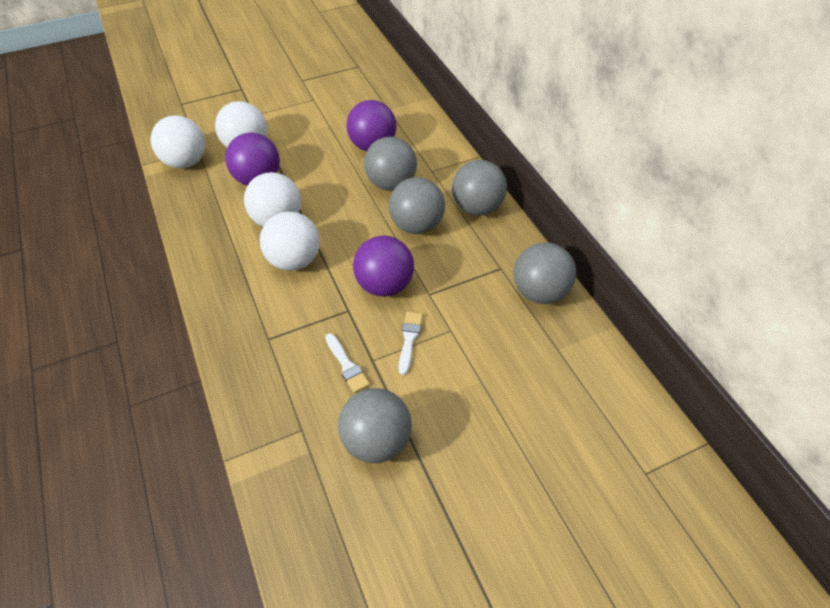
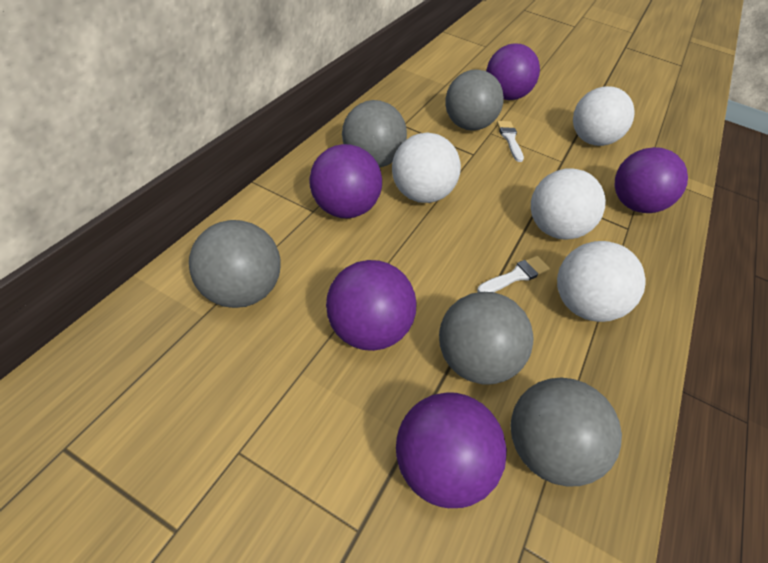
purple ball: [225,133,280,186] [347,100,396,151] [353,236,414,297] = 3 -> [309,144,382,218] [326,260,417,351] [396,392,507,508] [486,44,540,100] [615,147,688,213] = 5

